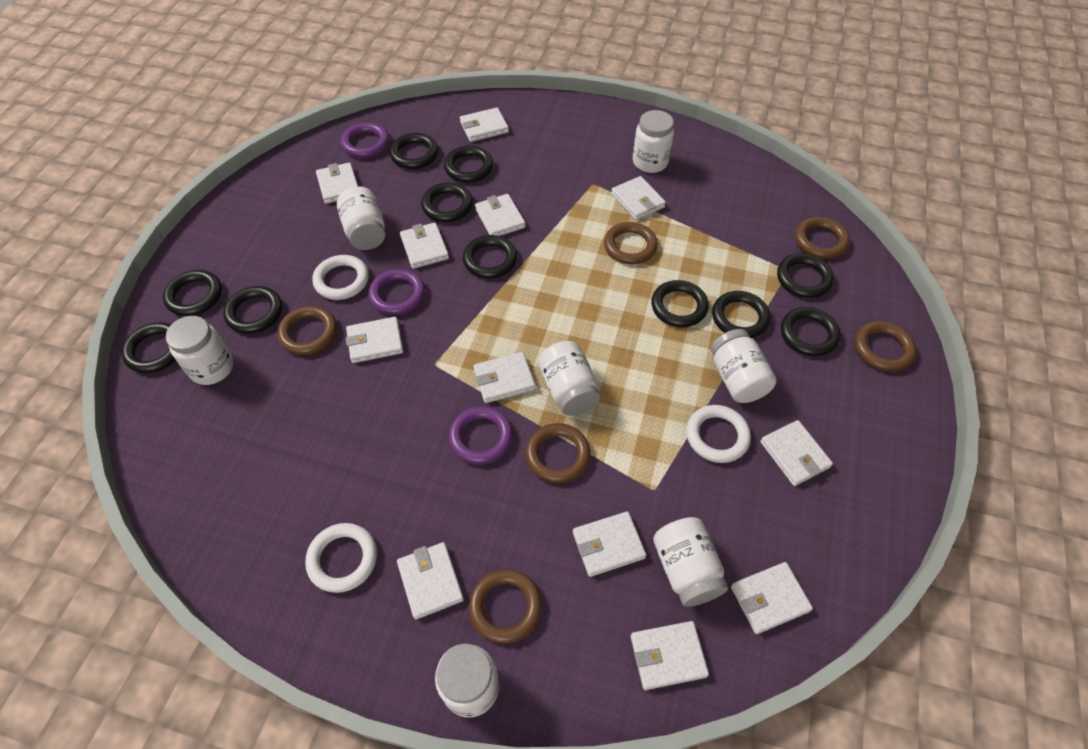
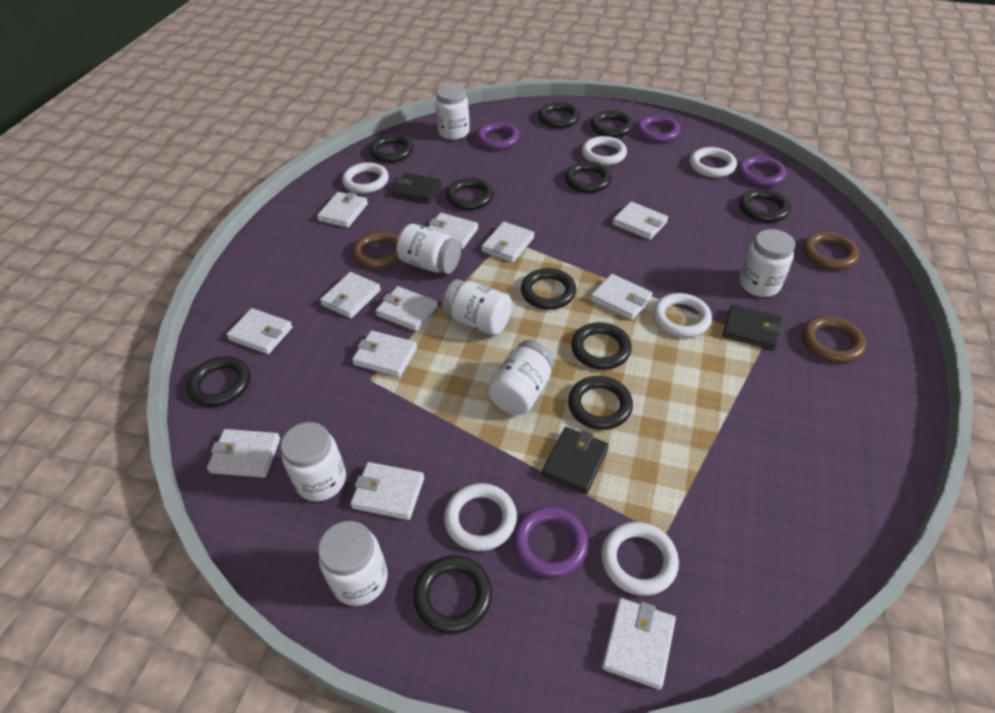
black wallet: none = 0 -> [391,173,442,204] [542,427,609,494] [723,304,783,350] = 3
brown ring: [277,306,337,355] [469,569,542,644] [525,423,591,483] [604,222,658,265] [795,217,850,259] [854,321,916,372] = 6 -> [352,231,400,269] [802,316,866,363] [803,232,859,270] = 3
purple ring: [341,122,389,158] [368,269,425,315] [449,406,513,464] = 3 -> [476,122,520,150] [513,506,588,578] [636,115,680,143] [737,156,786,187] = 4
white ring: [305,523,377,593] [312,255,369,300] [686,405,751,463] = 3 -> [342,162,389,194] [444,483,517,551] [582,136,627,165] [601,522,679,596] [653,293,712,337] [690,147,737,178] = 6

